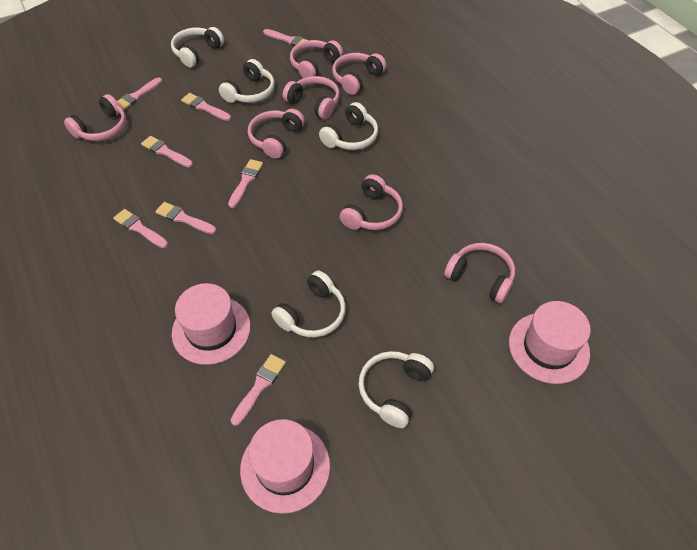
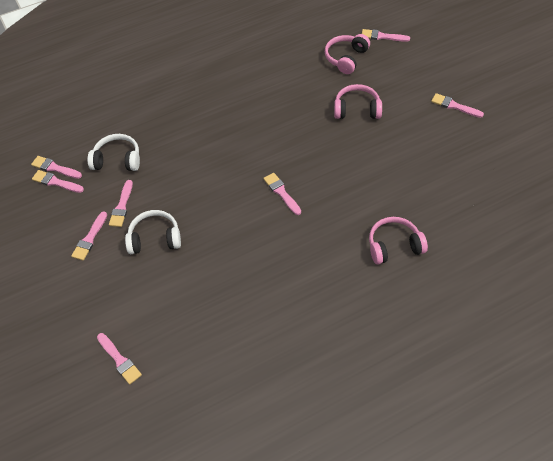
pink hat: [172,283,251,365] [240,419,330,514] [509,301,591,384] = 3 -> none = 0
pink headphones: [64,94,126,141] [248,109,305,159] [283,76,340,119] [290,40,343,78] [332,53,386,95] [340,174,403,230] [444,243,515,303] = 7 -> [325,34,370,74] [334,84,382,119] [369,217,428,264] = 3
white headphones: [171,27,224,67] [219,59,275,103] [271,271,346,337] [319,102,378,150] [359,351,434,428] = 5 -> [87,134,140,171] [125,210,181,254] = 2

